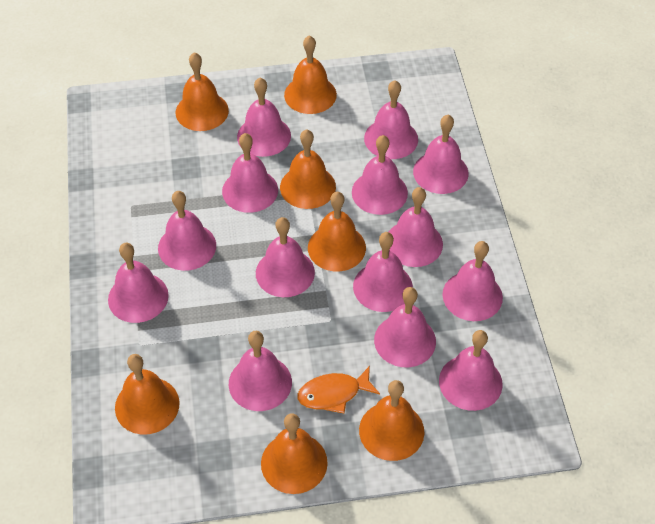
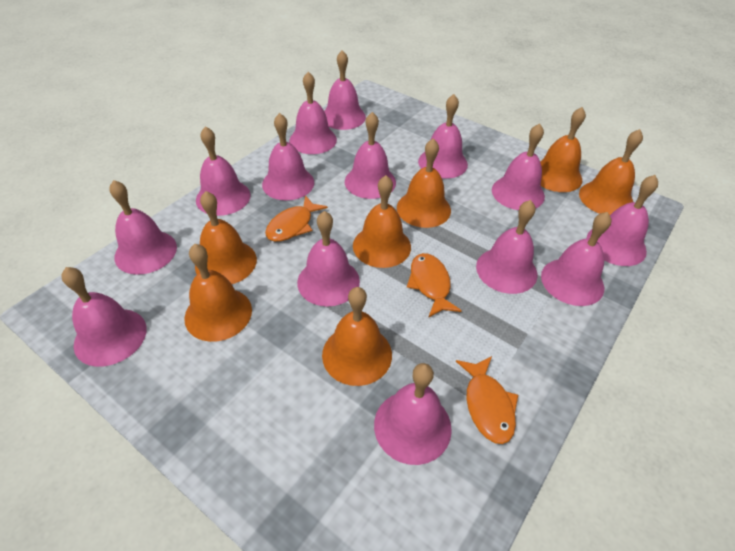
orange fish: [298,366,380,414] = 1 -> [265,195,328,242] [407,253,462,318] [456,356,518,444] = 3

